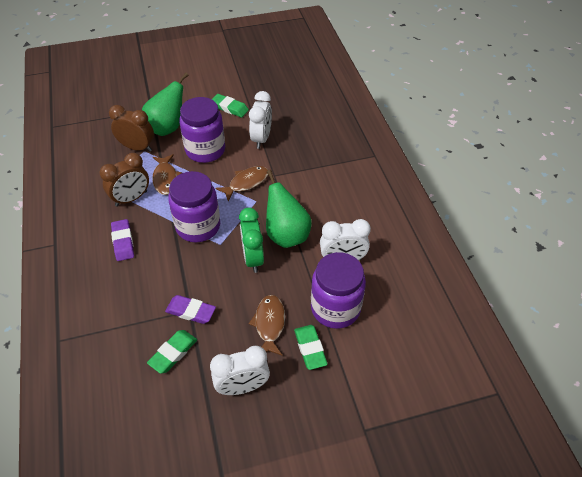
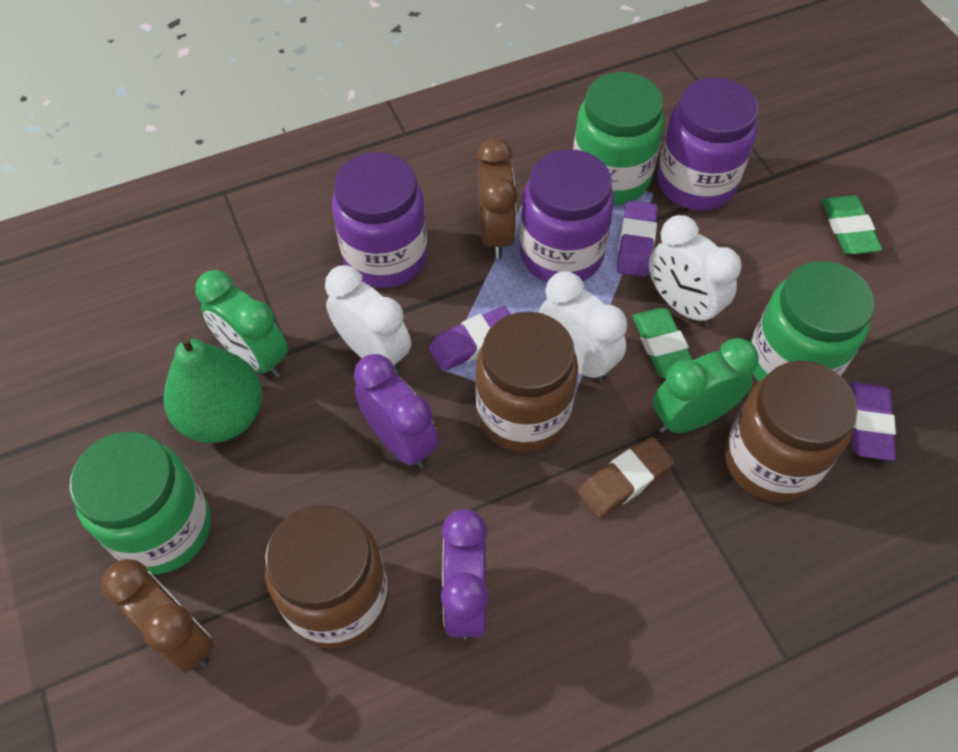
brown eraser: none = 0 -> [578,437,674,518] = 1
brown fish: [152,154,182,195] [216,166,268,202] [248,295,285,355] = 3 -> none = 0
brown jar: none = 0 -> [265,505,389,649] [475,311,578,452] [725,361,857,502] = 3
green clock: [239,208,264,273] = 1 -> [195,270,288,377] [653,338,759,433] = 2
green eraser: [147,330,197,374] [212,94,249,117] [294,325,328,370] = 3 -> [632,308,693,379] [822,195,882,254] = 2
green jar: none = 0 -> [69,432,211,574] [573,72,664,205] [750,261,874,382] = 3
green pear: [142,73,189,136] [266,170,311,248] = 2 -> [164,332,263,443] = 1
purple clock: none = 0 -> [354,354,439,468] [441,509,489,640] = 2
purple eraser: [111,219,134,261] [165,295,216,324] = 2 -> [428,306,511,371] [617,201,658,277] [850,382,896,461] = 3

